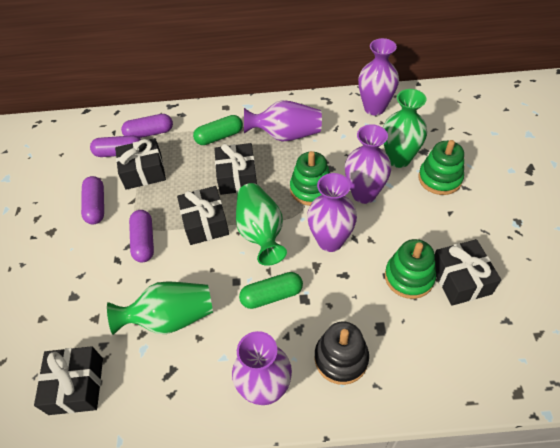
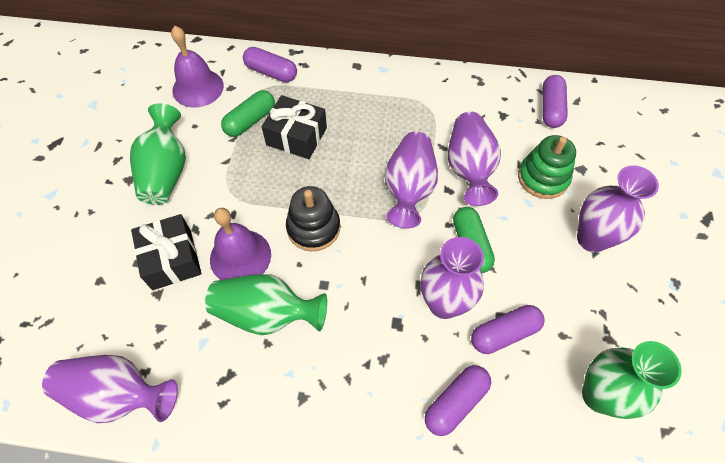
black gift: [34,346,103,415] [115,138,166,190] [177,186,229,245] [214,143,257,195] [435,239,501,306] = 5 -> [131,214,201,290] [262,95,327,159] = 2
green stacking toy: [290,151,330,206] [385,239,436,299] [418,140,464,195] = 3 -> [518,135,576,199] = 1
purple bell: none = 0 -> [171,26,224,108] [210,208,271,280] = 2

